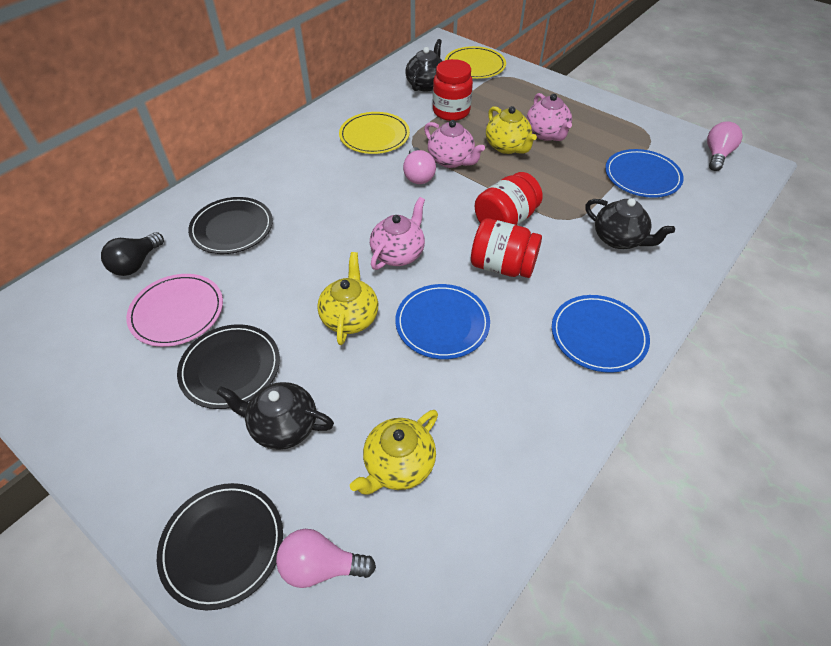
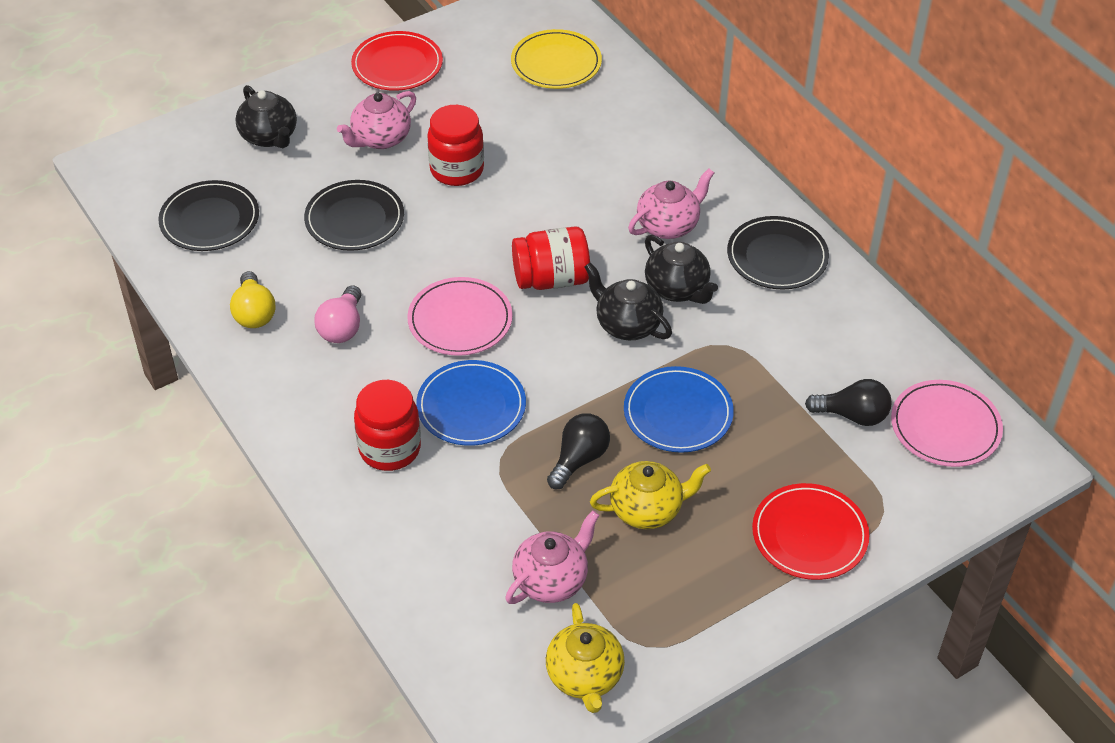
black light bulb: [101,232,164,276] = 1 -> [547,413,610,489] [805,379,891,426] = 2
blue plate: [395,284,490,359] [552,295,650,373] [605,149,684,198] = 3 -> [416,360,526,446] [624,366,734,453] = 2
pink light bulb: [276,529,376,588] [403,147,436,184] [707,122,743,171] = 3 -> [314,285,362,343] = 1
pink plate: [126,274,223,347] = 1 -> [407,277,513,356] [891,380,1003,467] = 2
red plate: none = 0 -> [351,31,443,91] [752,483,869,580] = 2
yellow light bulb: none = 0 -> [230,271,276,328] = 1
yellow plate: [339,112,410,154] [445,46,506,79] = 2 -> [511,29,602,89] = 1
yellow teapot: [317,252,378,345] [350,410,438,495] [486,106,537,154] = 3 -> [546,603,625,713] [590,461,711,529] = 2

